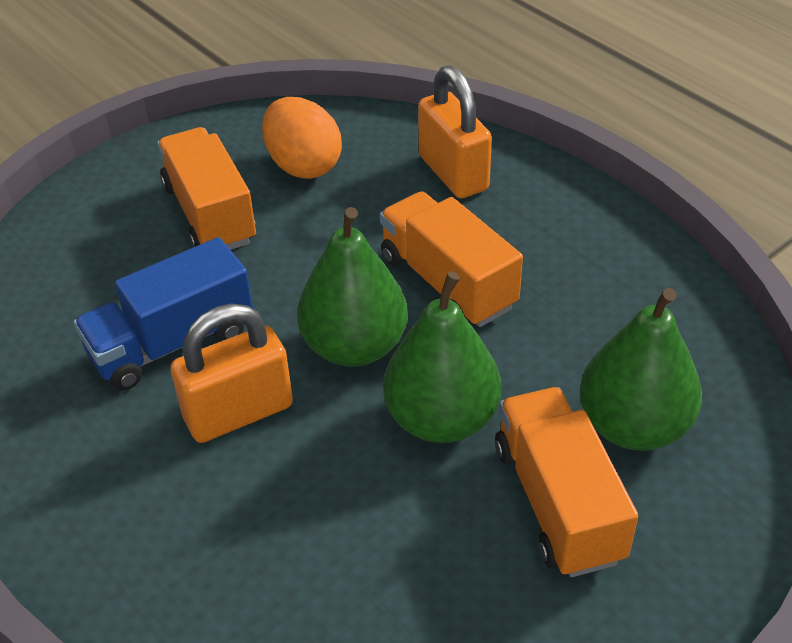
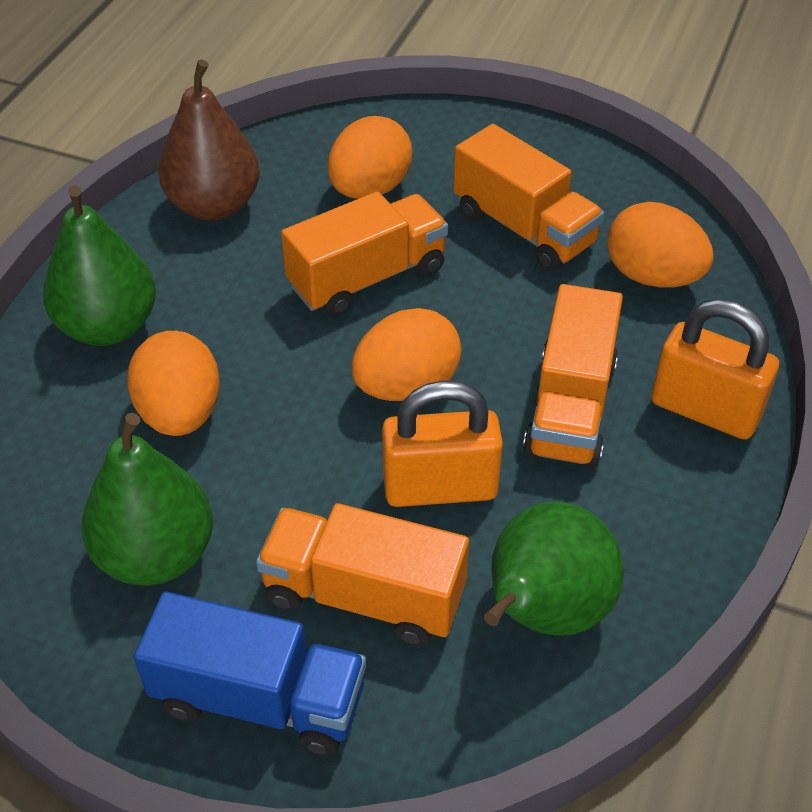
brown pear: none = 0 -> [159,59,260,220] = 1
orange egg: [262,97,342,179] = 1 -> [127,331,220,436] [328,116,412,199] [351,308,462,401] [607,202,713,288] = 4
orange truck: [157,127,256,250] [380,191,523,327] [495,387,638,577] = 3 -> [256,503,469,646] [281,192,448,316] [453,124,604,271] [523,284,623,467] = 4

